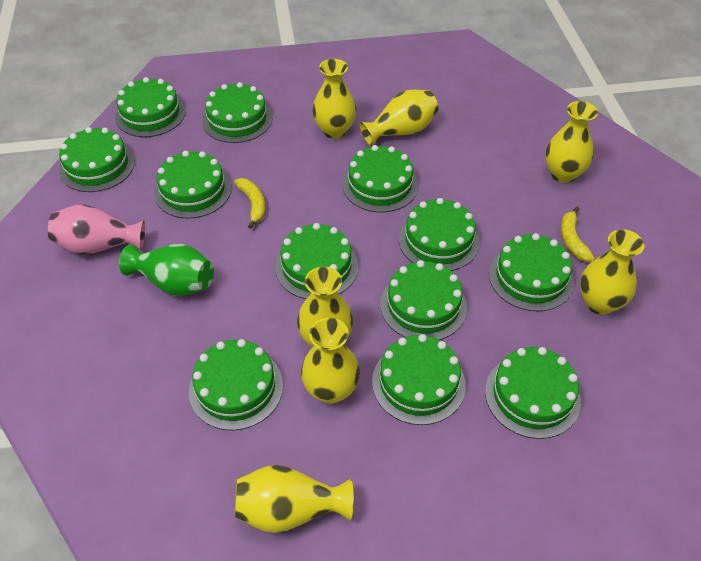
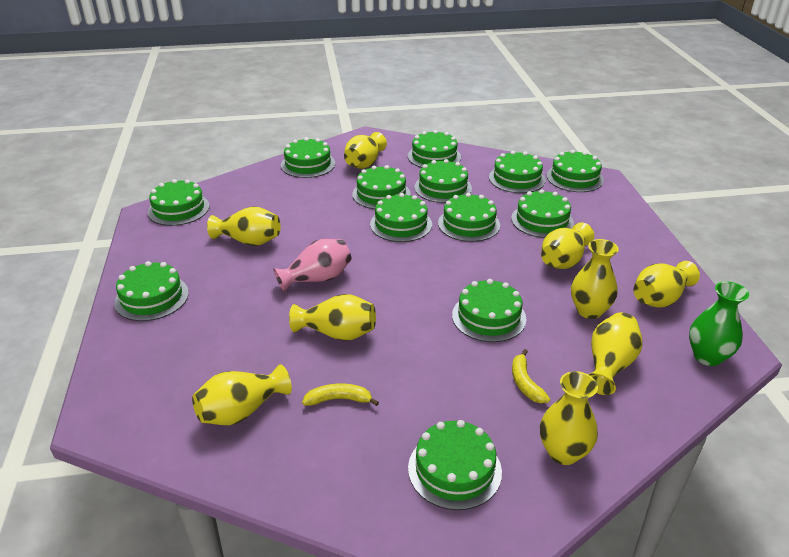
green cake: [59,127,135,192] [115,77,186,137] [154,151,231,219] [189,339,283,430] [202,82,272,143] [275,223,358,299] [342,145,418,212] [372,334,466,425] [380,260,467,340] [399,198,480,271] [485,347,581,439] [489,233,574,311] = 12 -> [114,261,189,321] [148,179,210,226] [281,137,335,178] [352,165,411,209] [370,193,432,242] [408,130,461,168] [408,420,502,510] [414,159,472,203] [438,193,500,242] [452,279,526,342] [489,151,546,193] [511,189,574,238] [547,150,604,192] = 13
yellow vase: [235,465,354,533] [297,267,353,347] [301,318,360,404] [312,59,356,139] [359,90,439,147] [546,101,598,183] [580,229,644,315] = 7 -> [192,364,292,425] [207,206,281,246] [289,294,376,341] [344,132,387,169] [540,371,598,465] [541,222,594,269] [571,239,619,319] [588,312,643,395] [633,261,700,308] = 9

